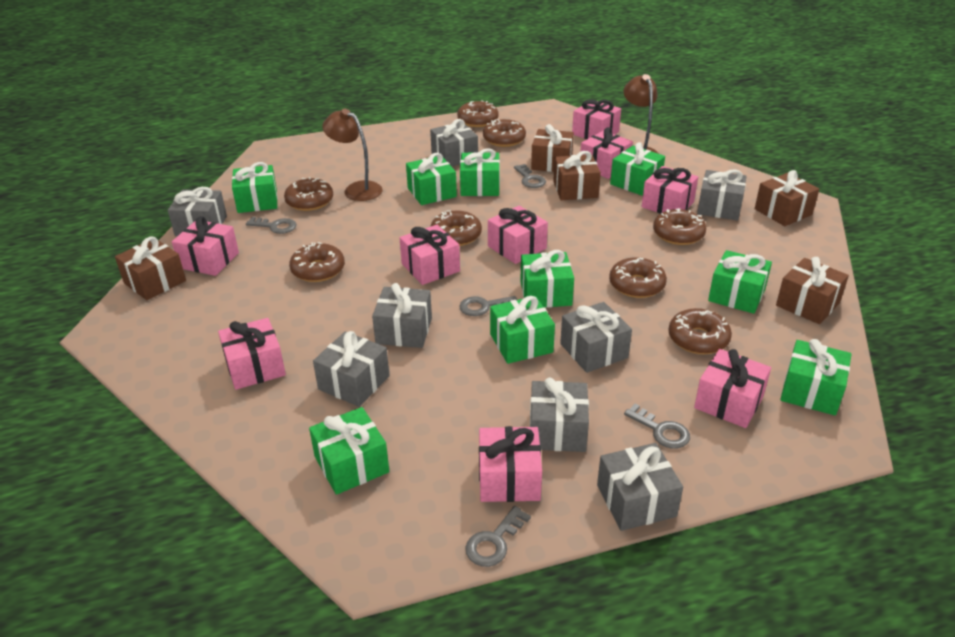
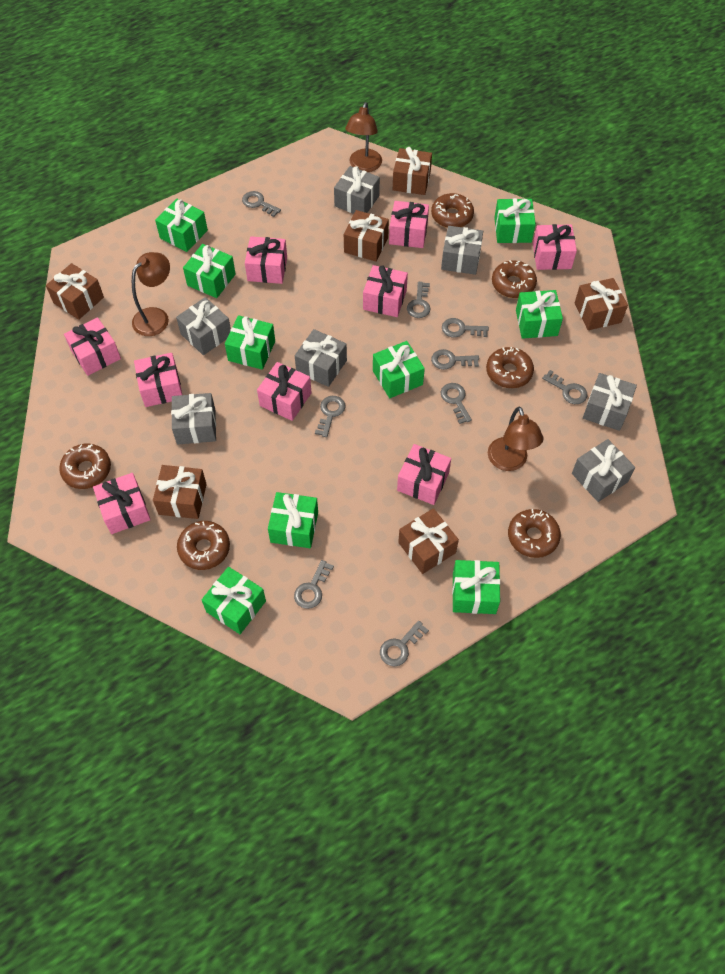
brown donut: [284,177,333,211] [289,242,345,282] [430,210,482,246] [457,100,499,127] [483,119,526,147] [609,257,667,298] [653,208,706,245] [668,308,732,354] = 8 -> [59,443,111,489] [177,521,230,570] [431,193,474,228] [486,347,534,388] [492,260,537,298] [508,509,561,558] = 6
brown gift: [115,236,186,300] [531,124,574,172] [553,151,601,200] [755,170,819,226] [776,257,849,324] = 5 -> [46,263,104,320] [153,465,207,519] [344,210,389,262] [393,147,432,195] [398,508,459,574] [575,278,628,330] = 6
brown lamp: [322,109,383,201] [624,74,659,154] = 2 -> [132,252,170,336] [345,102,382,172] [488,407,543,471] = 3
grey gift: [168,187,227,236] [313,331,390,407] [372,283,432,348] [430,119,478,167] [530,378,589,452] [560,302,632,373] [597,443,683,531] [697,169,747,220] = 8 -> [171,393,216,445] [176,297,231,355] [295,329,347,387] [334,166,380,214] [441,226,483,275] [572,439,635,502] [583,373,637,431] = 7
grey key: [246,217,297,234] [459,296,517,316] [465,506,531,567] [514,164,546,188] [624,403,690,449] = 5 -> [242,191,281,217] [294,560,334,609] [315,396,346,437] [380,621,429,666] [407,282,430,318] [431,349,479,370] [441,383,472,424] [442,318,489,337] [542,370,587,404] = 9

